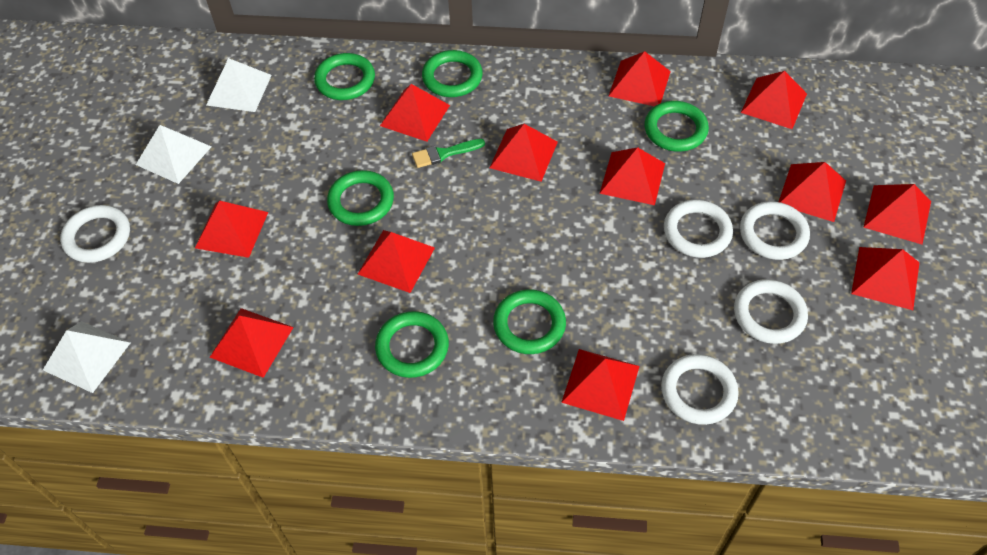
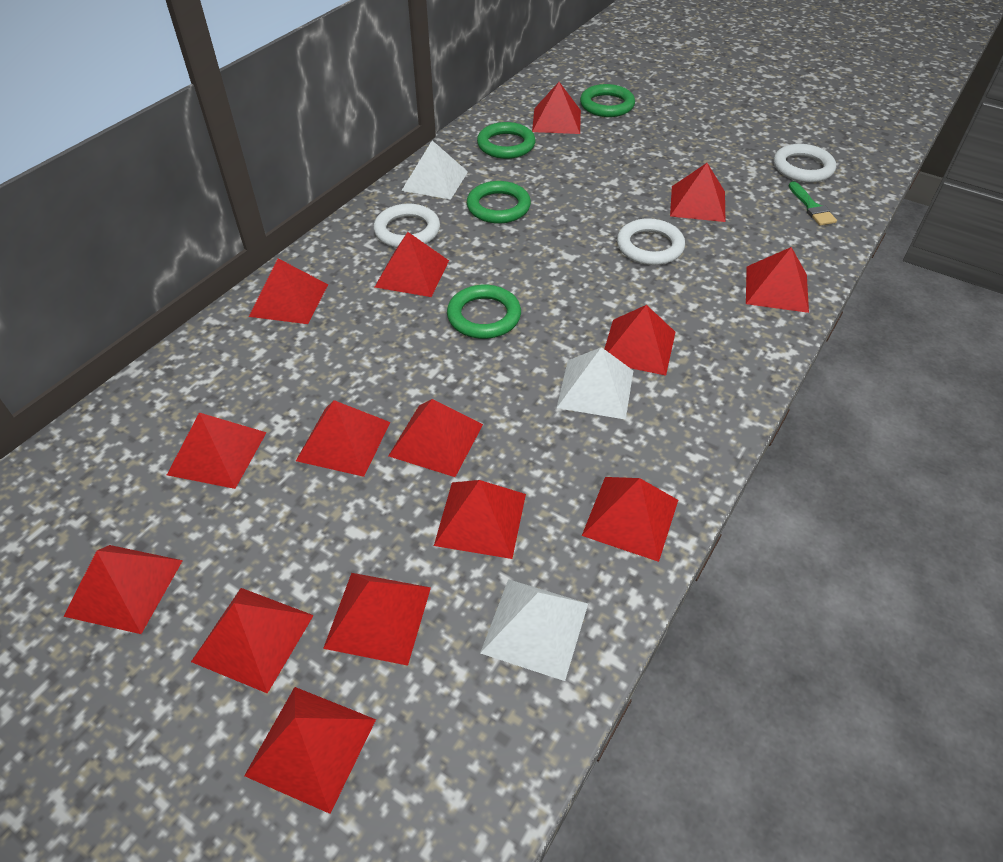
green ring: [314,53,375,100] [327,170,394,226] [375,311,449,378] [422,50,483,97] [493,289,566,354] [644,101,709,152] = 6 -> [447,285,521,339] [467,181,531,223] [477,122,535,159] [580,84,635,117] = 4
red pyramid: [195,201,268,258] [210,308,294,378] [358,230,435,293] [380,84,450,142] [490,124,558,182] [561,349,640,421] [600,147,665,205] [609,51,671,106] [741,71,807,129] [779,162,846,222] [851,247,920,310] [864,184,931,244] = 12 -> [64,545,183,634] [167,413,267,489] [191,588,314,694] [244,687,376,814] [249,258,328,324] [296,400,390,477] [323,573,431,666] [375,232,449,297] [389,399,483,477] [434,480,526,559] [532,82,581,134] [582,477,678,562] [604,305,675,376] [670,163,725,222] [746,247,809,313] = 15
white ring: [60,205,130,263] [661,354,739,425] [664,200,733,258] [734,279,808,344] [740,201,810,260] = 5 -> [373,203,440,248] [617,218,685,265] [774,144,836,183] = 3

